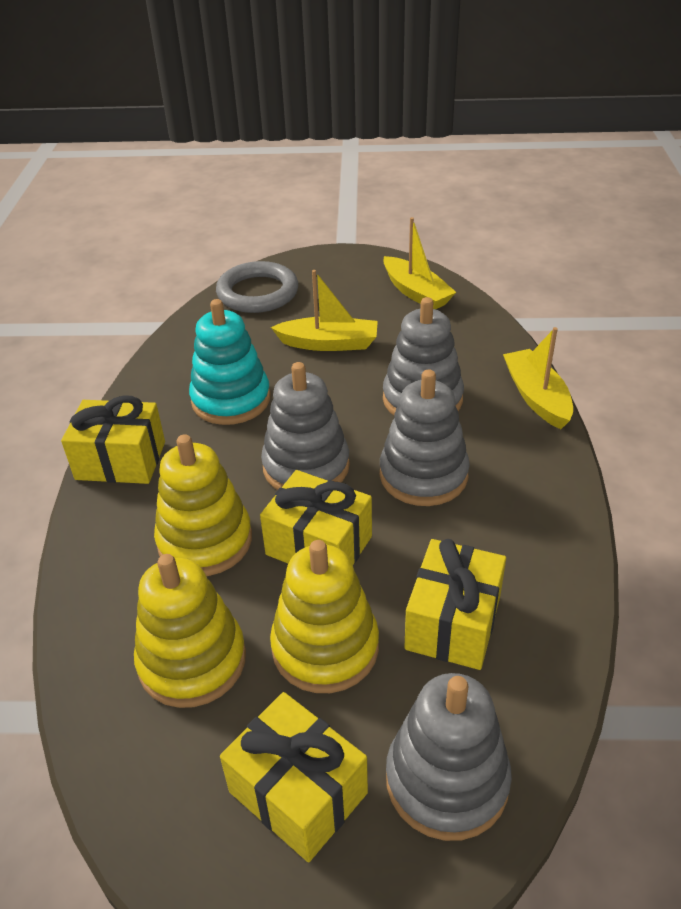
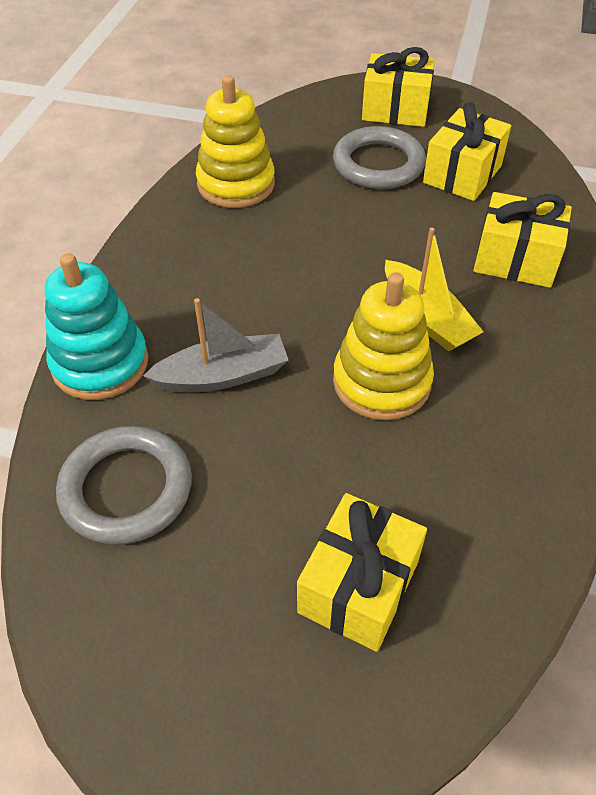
grey boat: none = 0 -> [143,298,288,392] = 1
grey ring: [216,261,298,313] = 1 -> [56,426,192,545] [333,126,426,189] = 2
grey stacking toy: [261,362,350,490] [380,370,470,506] [383,297,464,415] [386,673,512,841] = 4 -> none = 0
yellow boat: [271,270,378,351] [383,217,456,309] [503,327,573,429] = 3 -> [385,227,484,352] = 1
yellow stacking toy: [134,554,246,708] [154,434,252,576] [270,540,379,693] = 3 -> [196,75,275,208] [333,272,434,420] = 2

